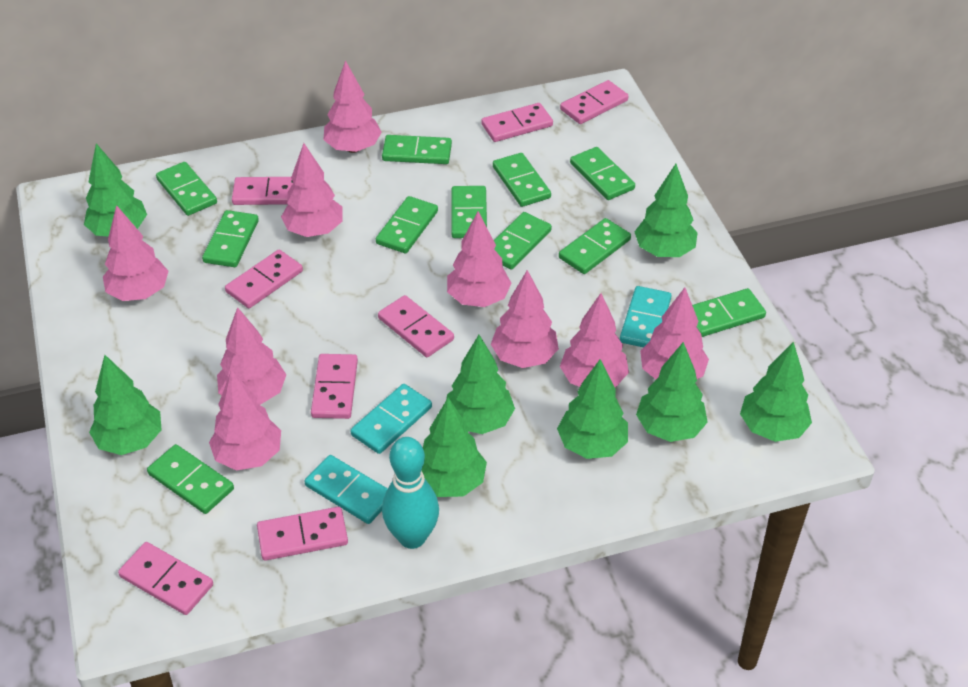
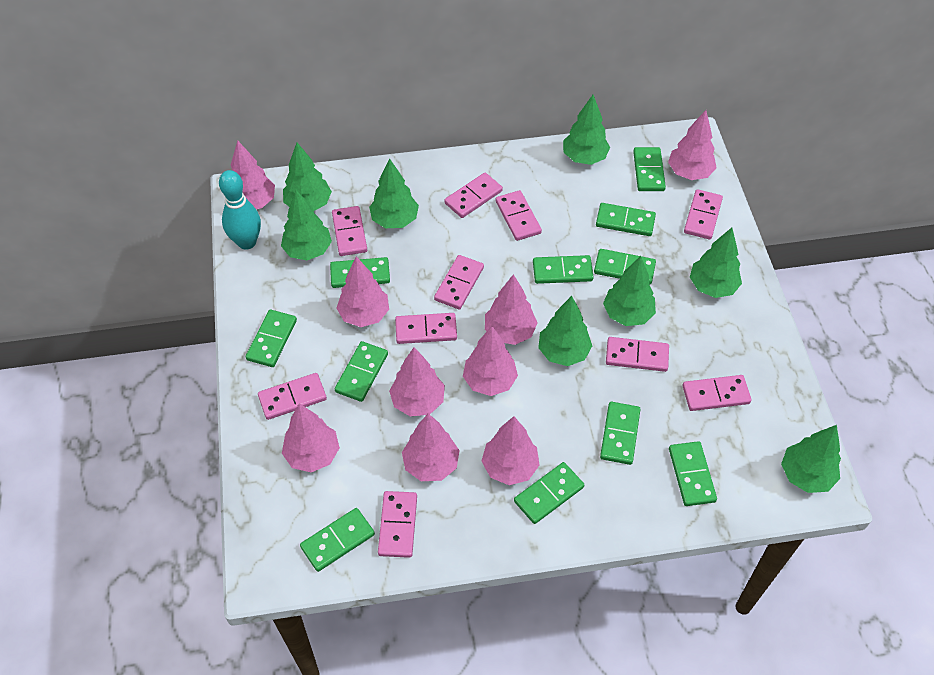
pink domino: [118,542,213,615] [225,250,303,308] [232,177,293,205] [257,507,348,561] [311,354,358,419] [378,295,454,357] [481,103,553,142] [560,80,628,124] = 8 -> [258,373,327,420] [332,206,367,256] [378,491,417,558] [395,313,457,344] [434,255,484,309] [444,173,503,218] [496,190,542,241] [606,337,669,372] [682,375,751,411] [684,189,723,239] = 10
turquoise domino: [305,455,388,524] [350,384,432,454] [620,286,672,348] = 3 -> none = 0

